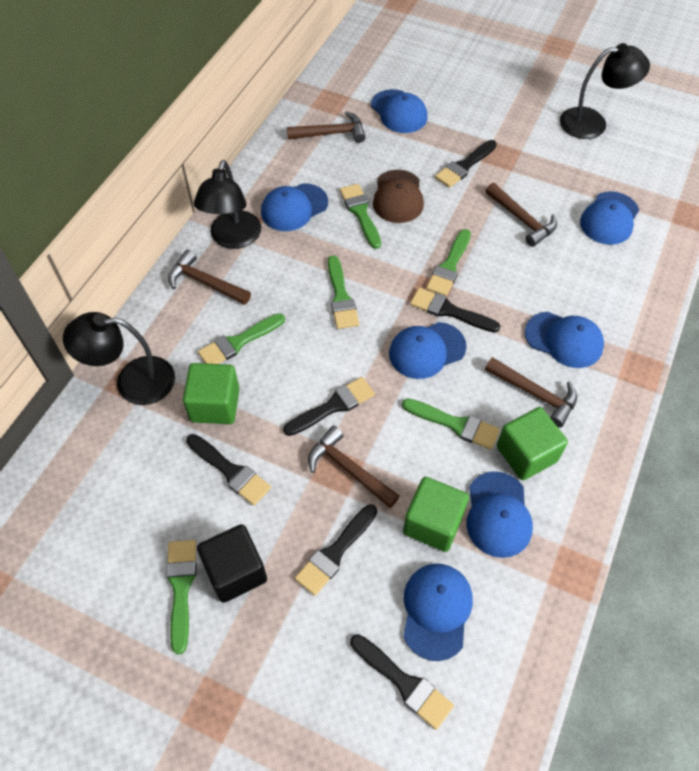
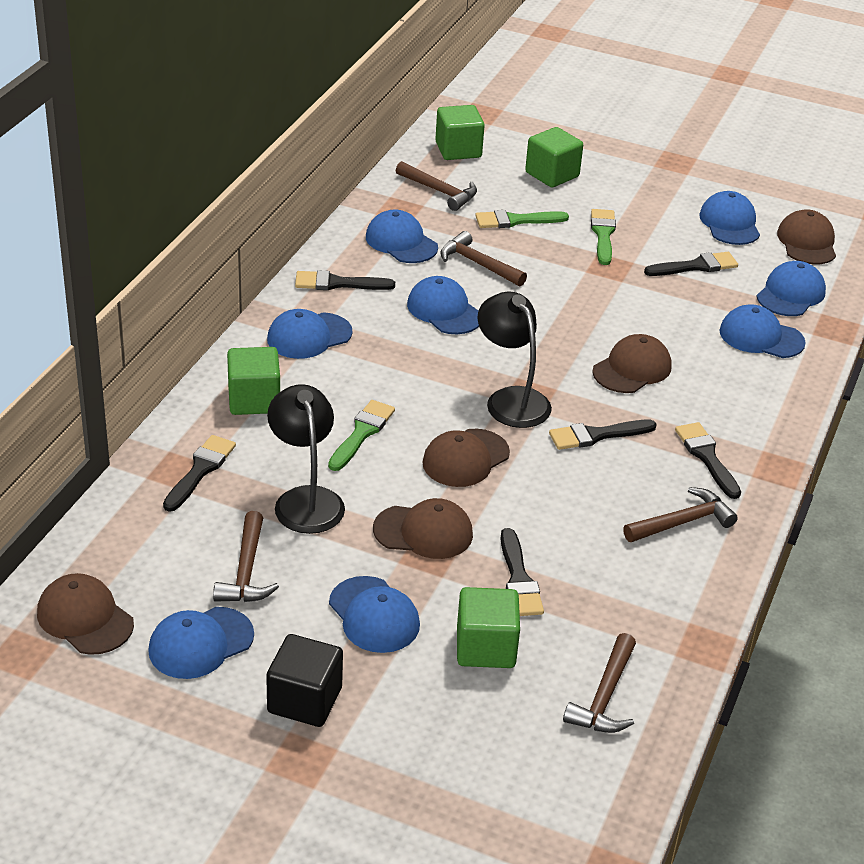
black lamp: [63,312,175,405] [194,160,261,249] [560,43,650,139] = 3 -> [267,384,345,534] [478,292,552,428] = 2
blue cap: [261,184,328,231] [371,89,427,133] [389,322,467,379] [403,564,473,661] [466,471,533,558] [525,312,604,368] [580,191,639,245] = 7 -> [148,607,254,679] [267,309,352,359] [329,576,420,653] [366,210,438,263] [407,276,479,334] [699,191,760,245] [719,305,805,358] [756,261,826,316] = 8
brown cap: [373,170,424,223] = 1 -> [37,573,134,655] [373,498,473,559] [422,429,510,487] [592,334,672,393] [777,209,836,265] = 5
green brush: [166,540,196,654] [198,313,285,364] [328,255,359,329] [340,184,381,249] [402,398,500,450] [426,229,471,296] = 6 -> [328,400,395,471] [475,210,569,228] [591,209,616,265] = 3
green cube: [183,363,240,424] [403,477,469,552] [497,407,568,480] = 3 -> [227,347,280,415] [435,105,485,160] [457,587,520,668] [525,127,583,187] = 4

